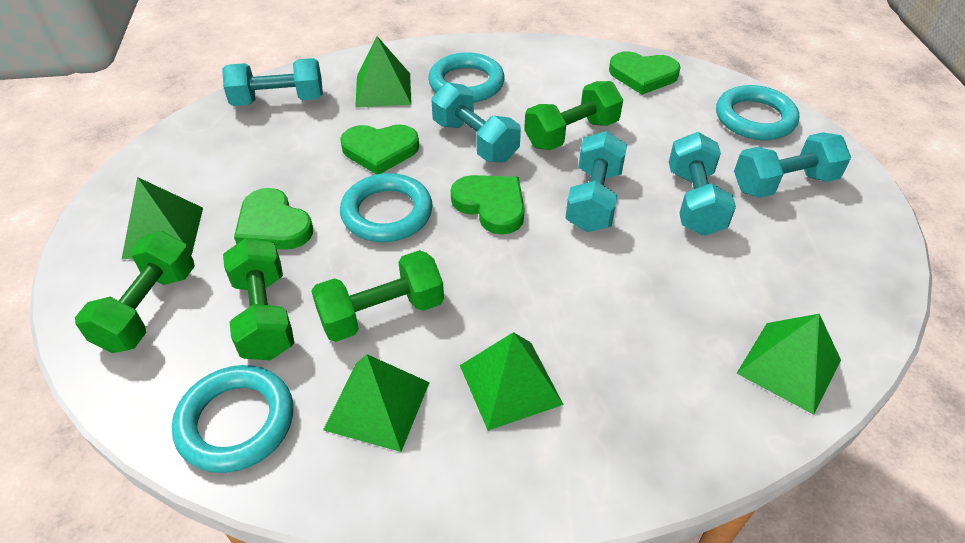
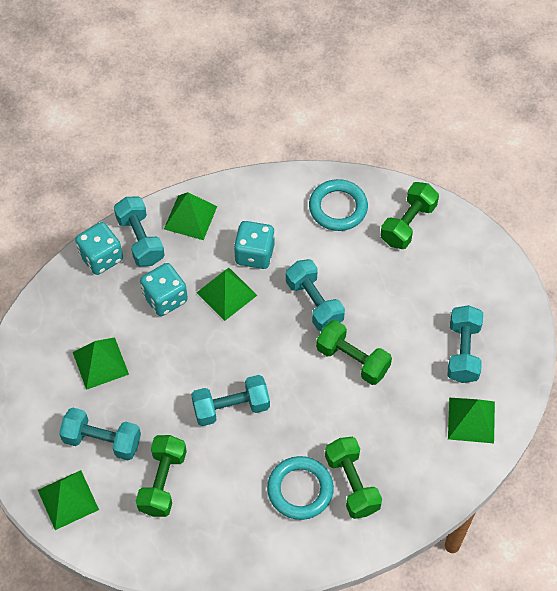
green heart: [234,188,313,250] [340,124,419,175] [451,175,525,235] [609,52,681,95] = 4 -> none = 0
turquoise dice: none = 0 -> [75,222,123,275] [140,263,188,316] [234,221,275,269] = 3
turquoise ring: [172,365,293,473] [340,173,433,242] [428,52,505,102] [716,85,799,140] = 4 -> [267,456,334,520] [309,179,368,231] = 2

